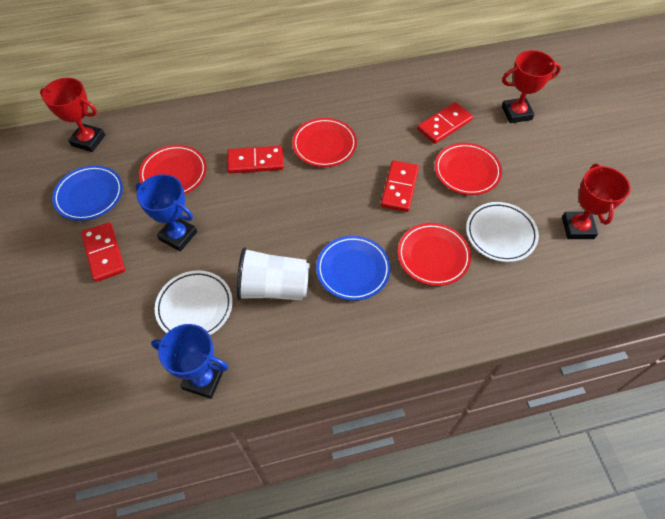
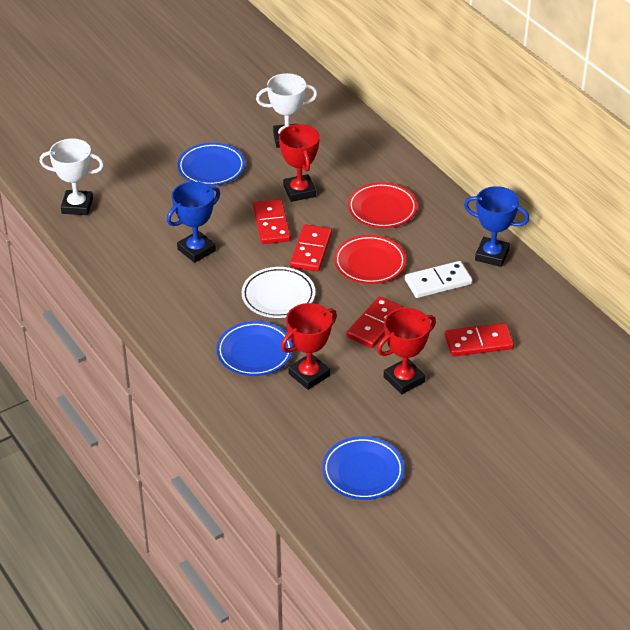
blue plate: [52,165,123,221] [316,236,391,301] = 2 -> [178,143,245,186] [216,321,293,376] [322,436,405,500] = 3
red plate: [139,145,207,194] [292,118,357,167] [398,223,471,286] [435,143,502,195] = 4 -> [334,235,406,284] [348,182,417,228] = 2
white cup: [237,247,310,301] = 1 -> none = 0
white domino: none = 0 -> [405,261,472,298] = 1
white plate: [155,270,233,335] [466,202,539,262] = 2 -> [242,267,315,318] = 1
white trophy: none = 0 -> [40,138,104,215] [256,73,318,148] = 2

